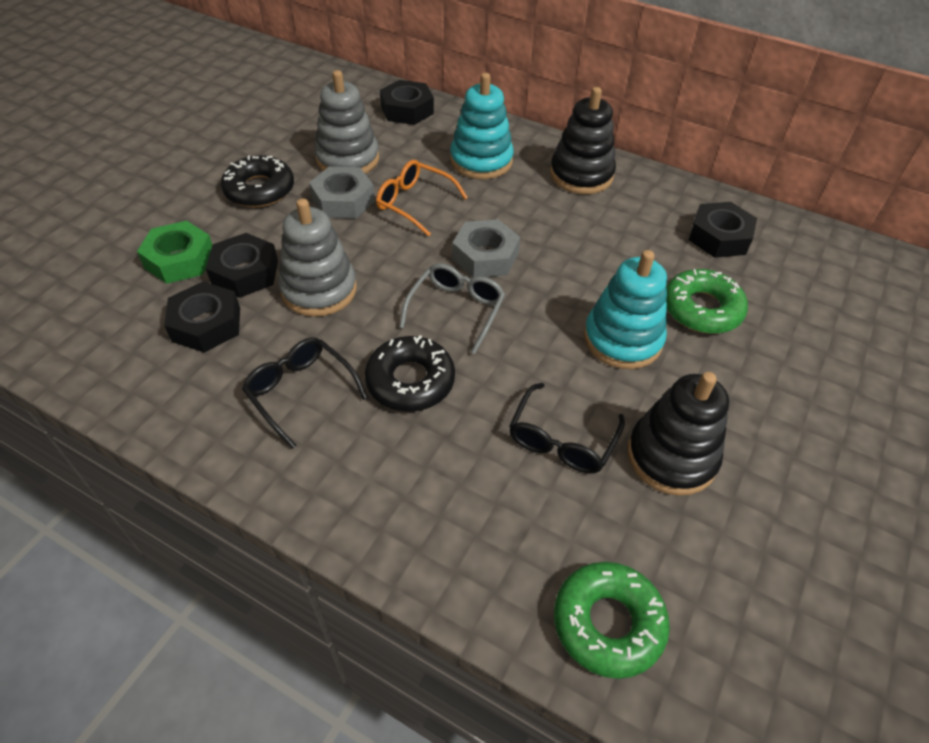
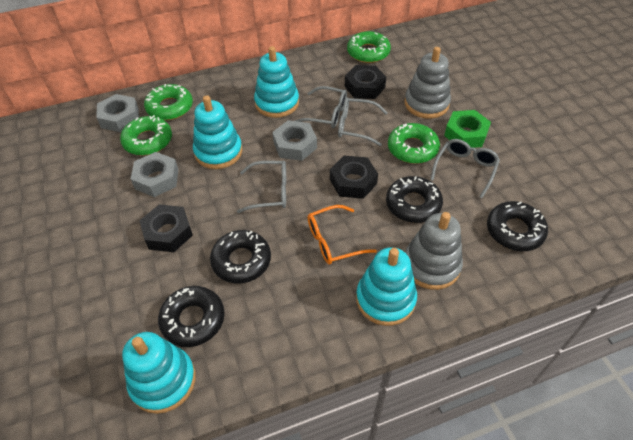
black donut: [221,155,294,207] [365,335,455,412] = 2 -> [158,286,225,347] [210,230,271,283] [386,176,443,223] [487,201,548,251] = 4
black glasses: [242,337,368,449] [509,383,625,474] = 2 -> none = 0
black nut: [164,282,240,353] [206,233,278,298] [380,80,434,125] [689,202,757,258] = 4 -> [140,204,193,252] [330,156,378,199] [345,65,386,99] = 3
black stacking toy: [550,87,616,194] [627,372,729,496] = 2 -> none = 0
green donut: [554,562,670,679] [666,269,748,334] = 2 -> [120,115,172,156] [144,84,193,120] [347,31,391,63] [388,123,440,164] = 4
grey glasses: [399,263,505,354] = 1 -> [237,161,286,213] [295,86,347,128] [338,97,387,146] [430,139,500,198] = 4
grey nut: [309,167,375,219] [452,219,520,277] = 2 -> [96,94,139,132] [131,152,179,197] [272,120,317,161] = 3
turquoise stacking toy: [450,73,514,179] [584,250,667,369] = 2 -> [122,332,196,414] [193,95,242,169] [254,46,299,118] [356,247,417,326] = 4

